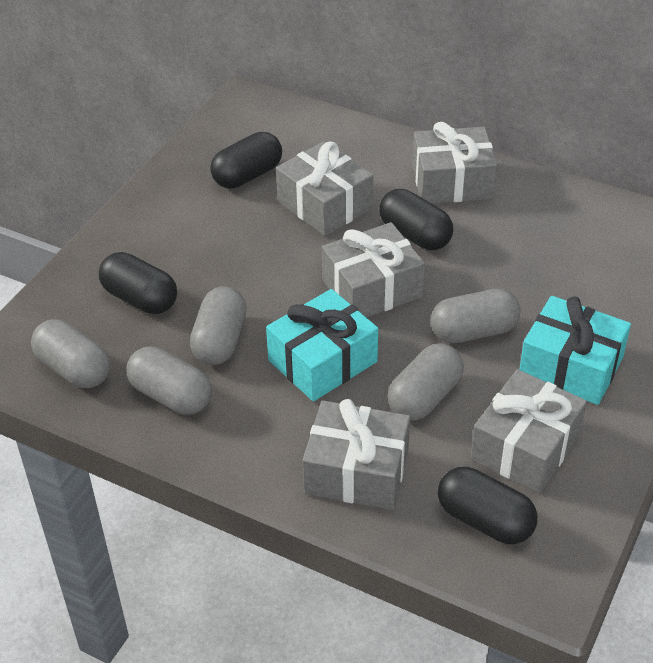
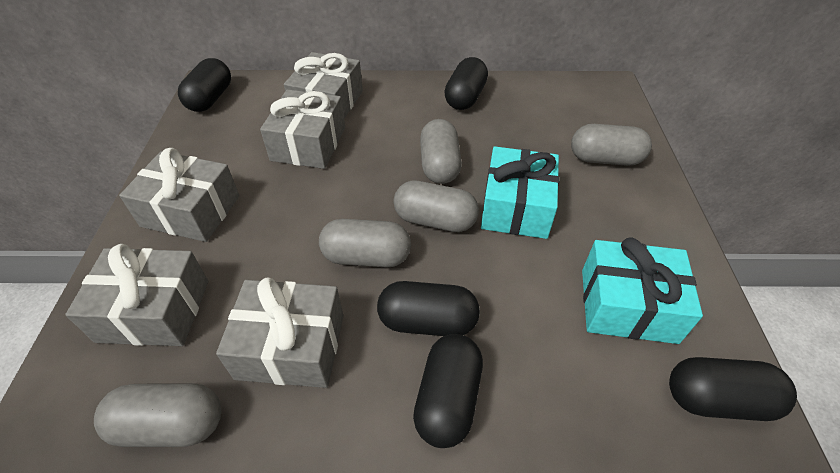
black capsule: [99,252,177,314] [210,132,282,189] [379,189,453,250] [438,467,537,544] = 4 -> [178,58,231,112] [377,281,480,336] [413,334,483,448] [444,57,488,110] [669,357,797,421] = 5

